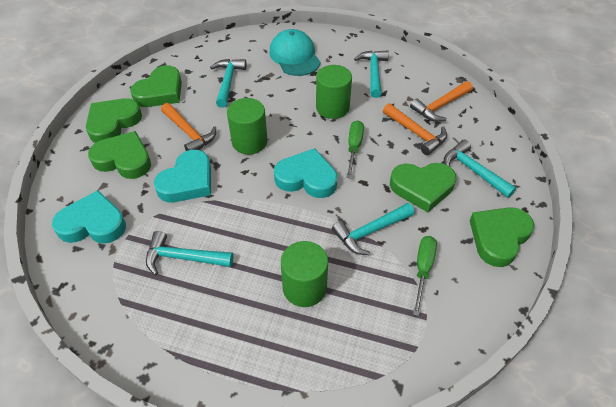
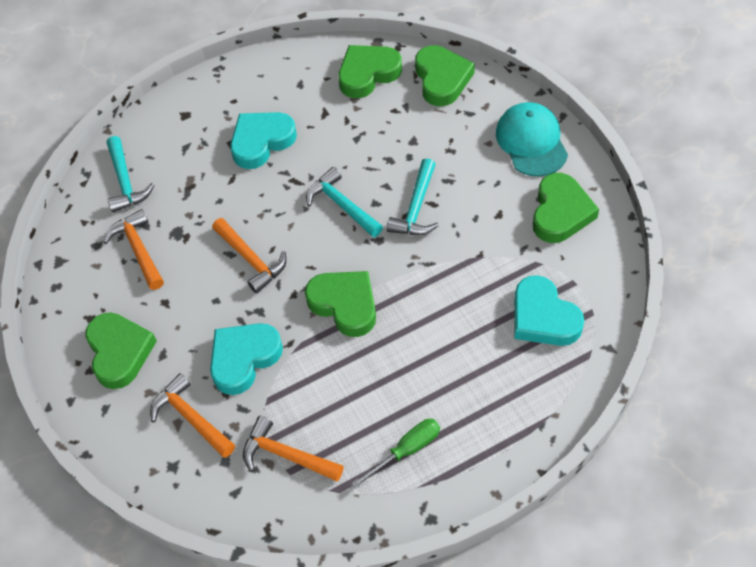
green cylinder: [227,98,267,154] [281,241,328,307] [316,65,352,119] = 3 -> none = 0
green screwdriver: [346,120,364,178] [413,236,437,316] = 2 -> [351,419,440,488] = 1
orange hammer: [161,103,216,151] [383,103,447,155] [410,81,473,122] = 3 -> [103,209,164,290] [150,373,235,458] [212,218,286,293] [243,416,344,482] = 4
turquoise hammer: [146,231,233,275] [210,59,247,108] [332,203,415,255] [354,51,389,98] [444,139,516,198] = 5 -> [107,136,154,213] [306,167,383,238] [386,158,439,235] = 3

